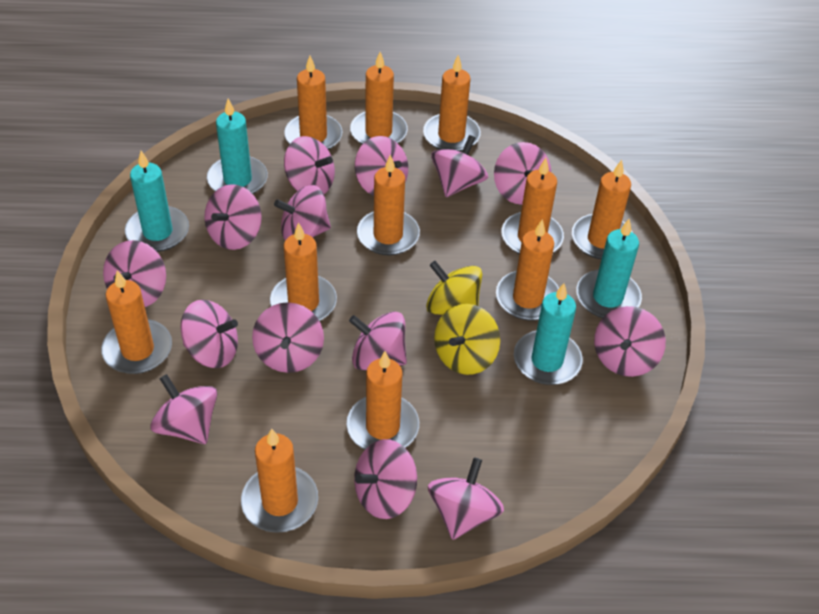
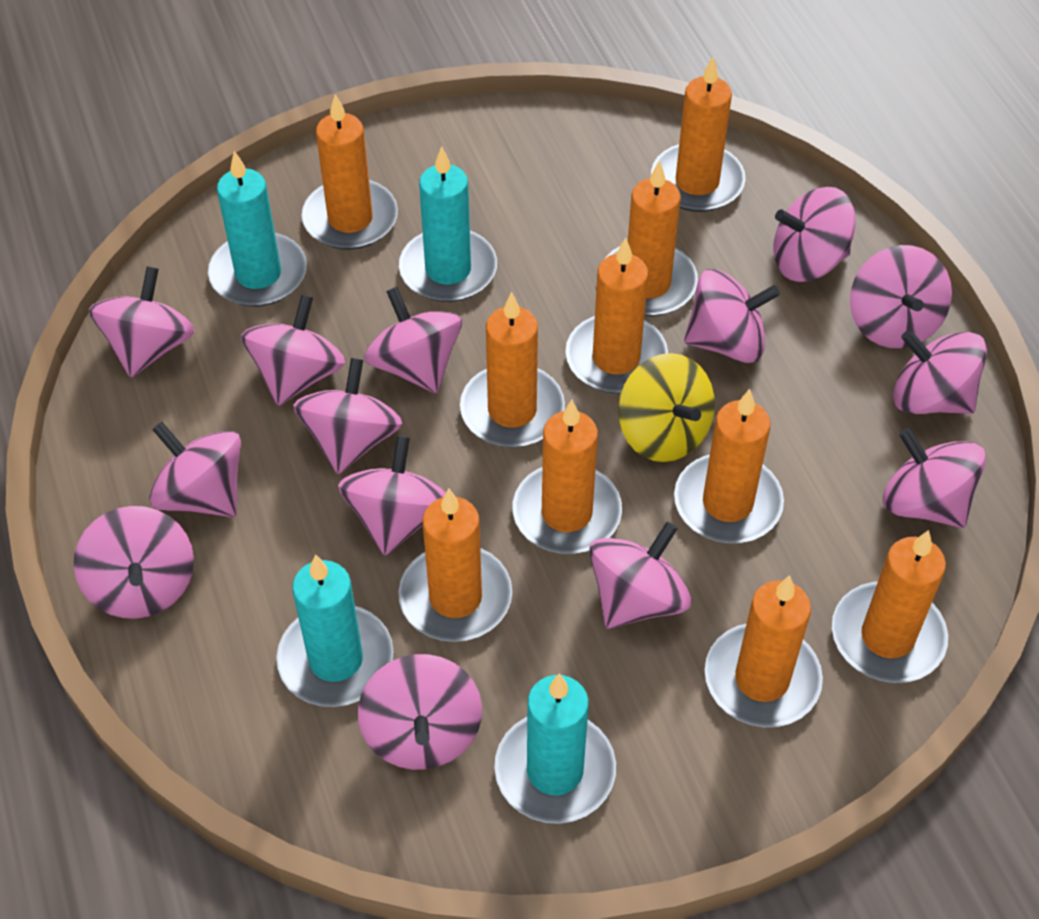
orange candle: [101,270,172,374] [241,428,318,533] [270,223,337,321] [284,56,342,150] [347,351,419,450] [350,52,408,144] [357,154,420,255] [423,55,481,152] [496,219,559,321] [502,158,564,254] [572,160,632,259] = 11 -> [301,94,398,250] [398,488,512,642] [460,292,565,447] [513,400,622,554] [565,238,668,394] [605,160,698,316] [651,57,745,212] [674,389,784,543] [705,575,823,727] [832,530,948,683] = 10
yellow spinning top: [426,261,482,315] [434,304,500,375] = 2 -> [618,353,715,462] = 1

